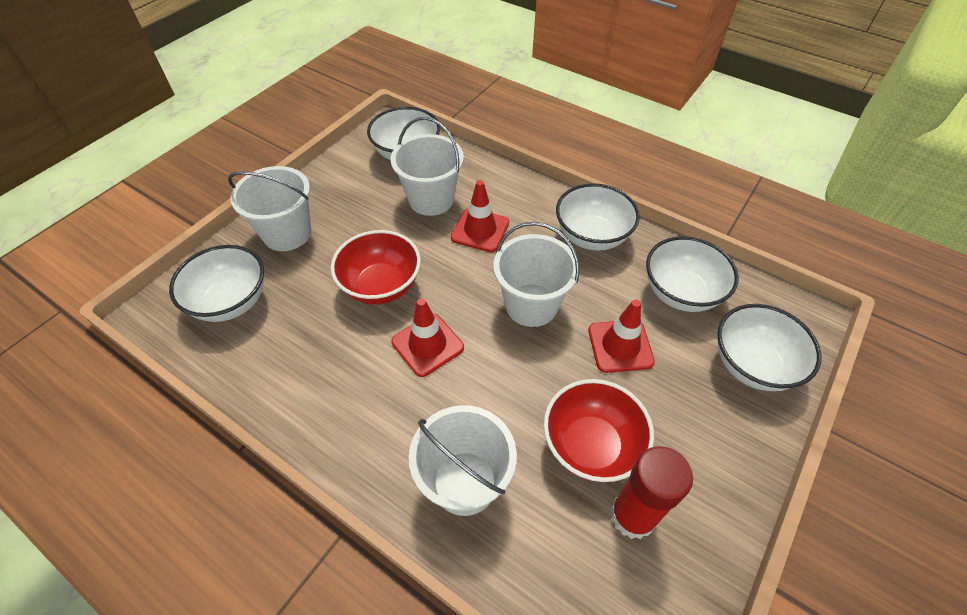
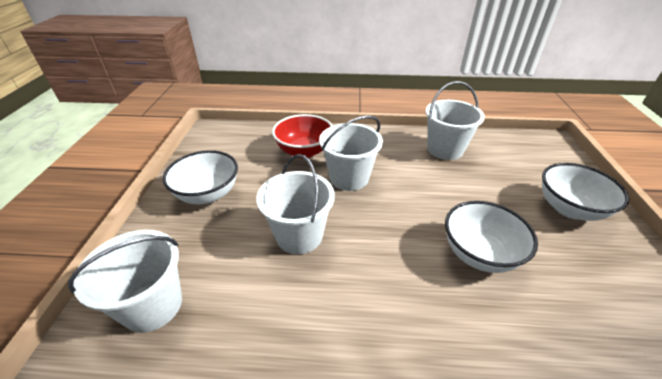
red bowl: [331,230,421,305] [544,379,654,482] = 2 -> [272,114,333,158] = 1
red glue stick: [610,446,693,539] = 1 -> none = 0
red traffic cone: [391,298,464,377] [451,180,509,252] [588,300,655,373] = 3 -> none = 0
white bowl: [169,245,264,322] [367,107,440,160] [556,183,640,251] [646,236,739,312] [717,304,821,391] = 5 -> [163,150,238,204] [445,201,538,273] [542,163,629,221] = 3

